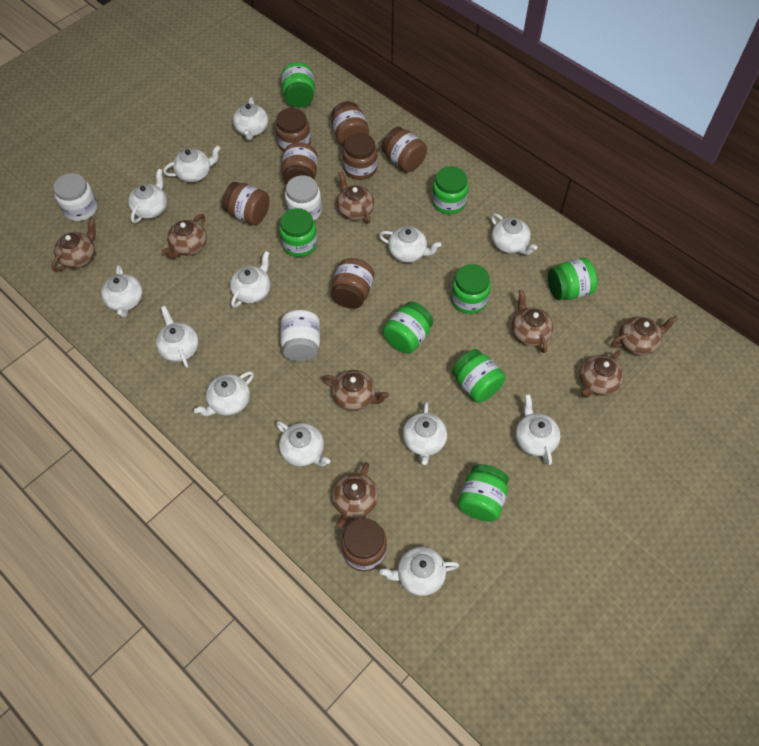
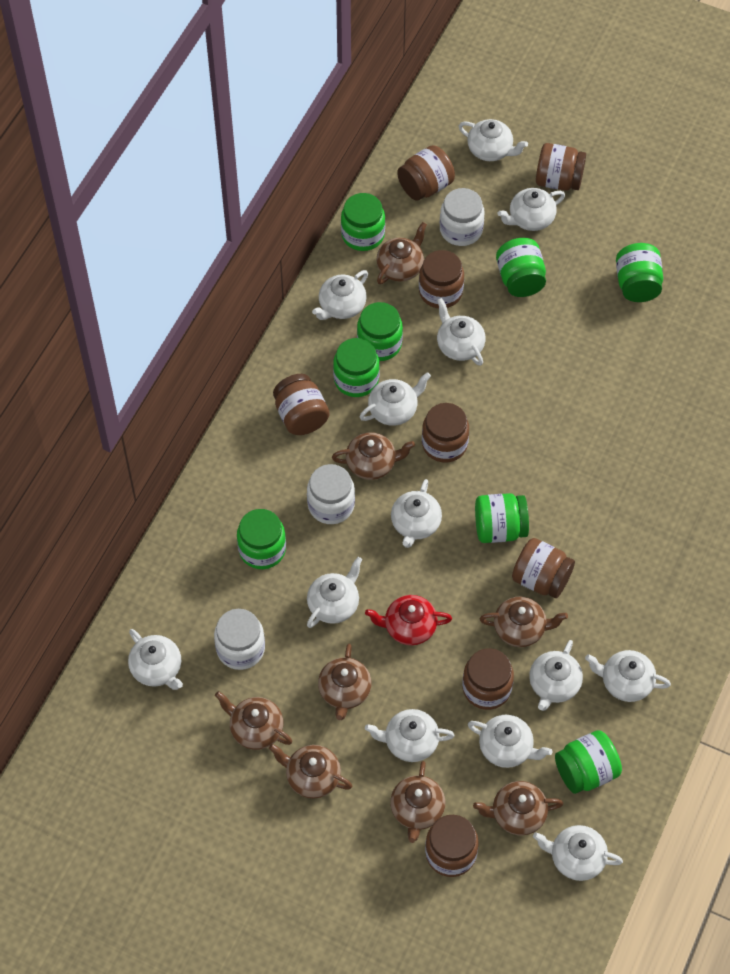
red teapot: none = 0 -> [365,595,452,646] = 1

